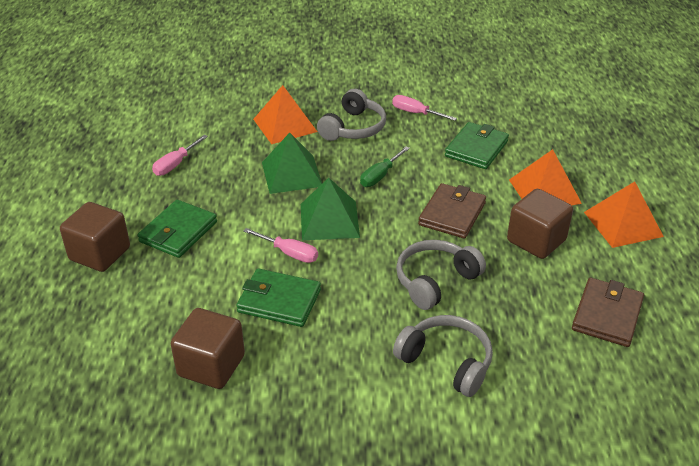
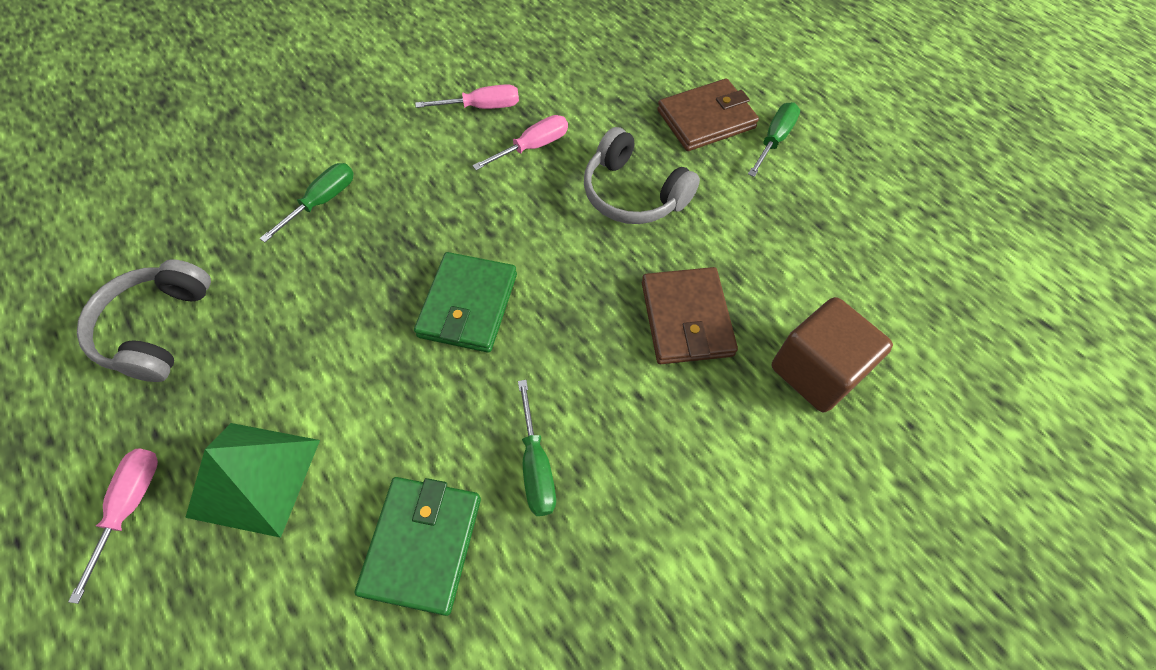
brown cube: [60,202,130,272] [171,308,245,389] [507,189,573,259] = 3 -> [772,297,893,412] = 1
green pyramid: [262,133,322,194] [301,178,360,240] = 2 -> [185,423,320,538] = 1
green screwdriver: [360,146,410,187] = 1 -> [260,163,354,242] [518,380,556,516] [748,102,800,177] = 3
green wallet: [138,200,217,258] [236,268,321,327] [445,122,509,169] = 3 -> [354,477,481,616] [414,252,517,353] = 2
grey headphones: [317,89,386,141] [393,315,493,397] [396,240,486,310] = 3 -> [77,259,211,382] [584,127,700,224] = 2
orange pyramid: [253,85,317,144] [509,149,582,205] [584,181,664,248] = 3 -> none = 0

